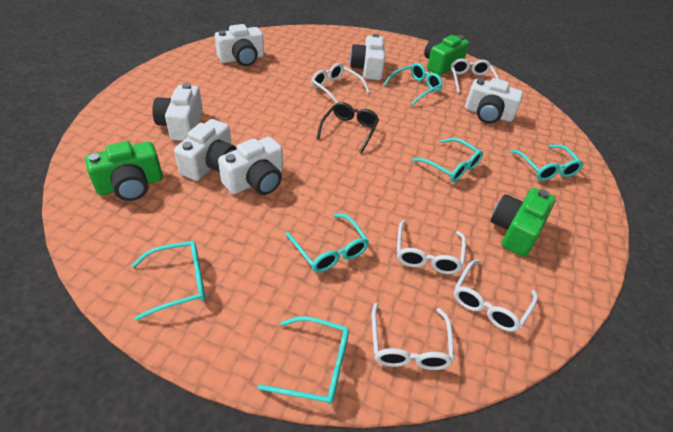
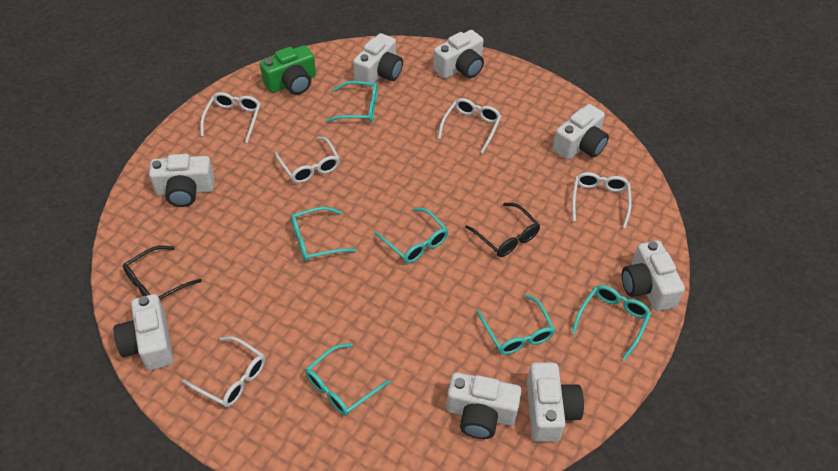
black glasses: [316,102,379,153] = 1 -> [123,246,202,299] [465,203,540,257] = 2
green camera: [85,141,163,201] [424,35,469,75] [491,188,556,257] = 3 -> [260,45,316,95] = 1
white camera: [152,83,203,141] [174,119,237,181] [215,24,264,66] [218,137,283,195] [350,34,385,80] [465,78,523,124] = 6 -> [113,294,174,370] [149,154,214,207] [353,33,403,87] [433,30,484,78] [446,372,522,439] [527,363,584,442] [553,104,609,160] [622,240,685,311] = 8

